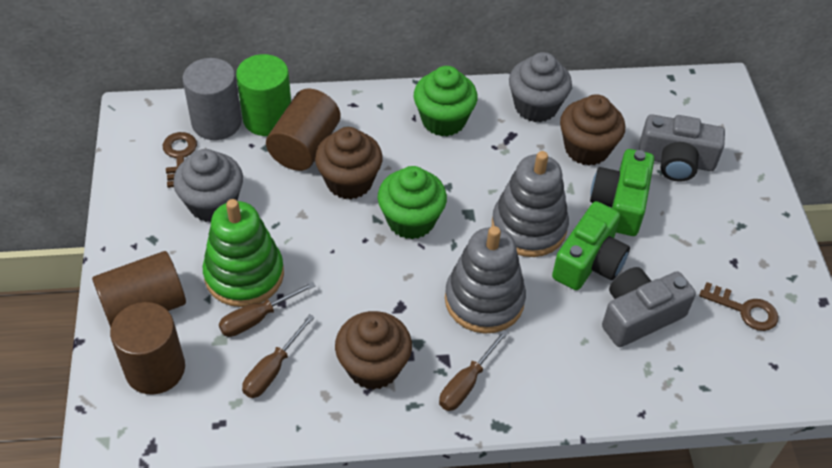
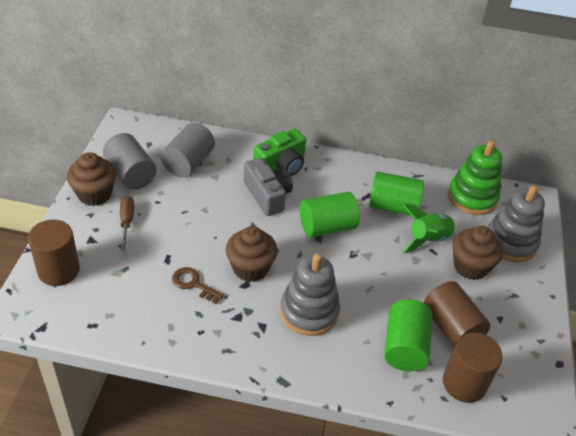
brown key: [163,132,197,188] [699,282,778,331] = 2 -> [172,267,224,304] = 1
brown screwdriver: [219,281,316,337] [242,314,315,398] [439,330,508,411] = 3 -> [120,196,134,251] = 1
green camera: [552,201,630,290] [590,149,654,236] = 2 -> [253,129,306,176] = 1
green cupcake: [377,166,447,239] [414,66,478,136] = 2 -> none = 0
green cylinder: [236,54,291,136] = 1 -> [300,192,360,238] [369,172,424,215] [384,299,432,371] = 3
green rocket: none = 0 -> [402,204,457,254] = 1
grey camera: [602,267,696,347] [639,114,725,182] = 2 -> [244,158,293,216] = 1
grey cupcake: [173,149,243,222] [509,52,572,122] = 2 -> none = 0
grey cylinder: [183,58,242,140] = 1 -> [103,133,157,190] [161,123,215,178] = 2

